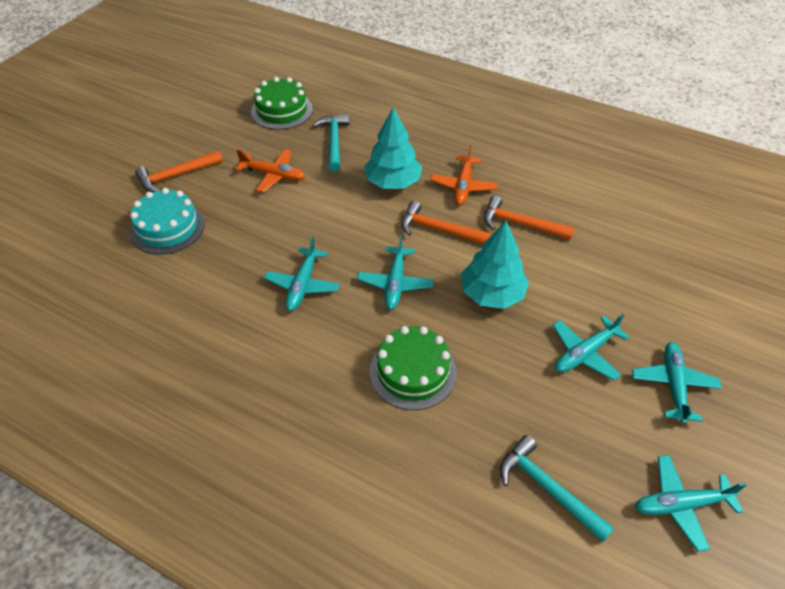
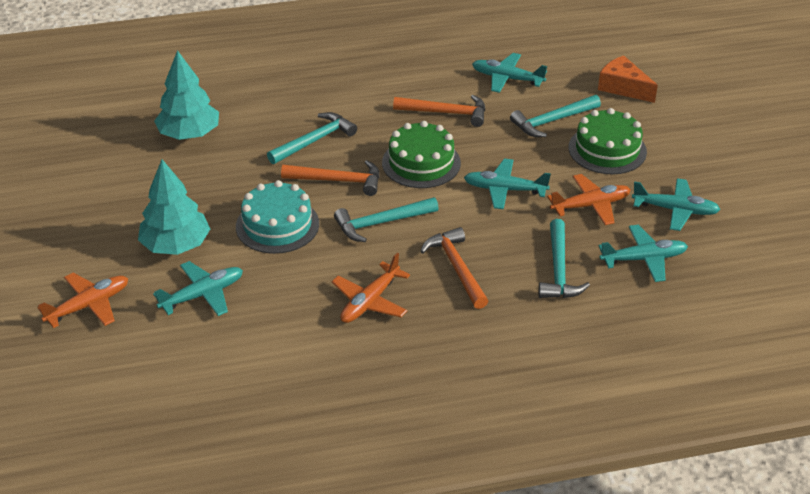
orange cheese: none = 0 -> [598,56,658,103] = 1
orange plane: [236,149,305,193] [430,145,498,205] = 2 -> [37,273,128,328] [332,253,410,323] [547,174,630,225] = 3
turquoise hammer: [313,114,349,172] [500,435,614,542] = 2 -> [267,112,357,164] [334,197,439,242] [510,95,601,137] [539,219,590,298] = 4

